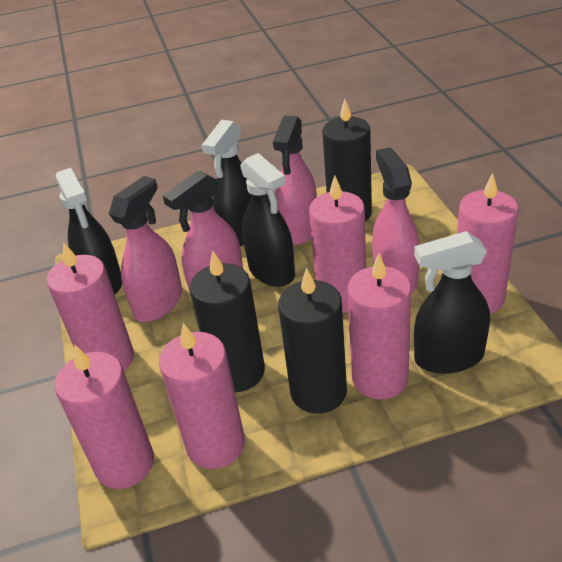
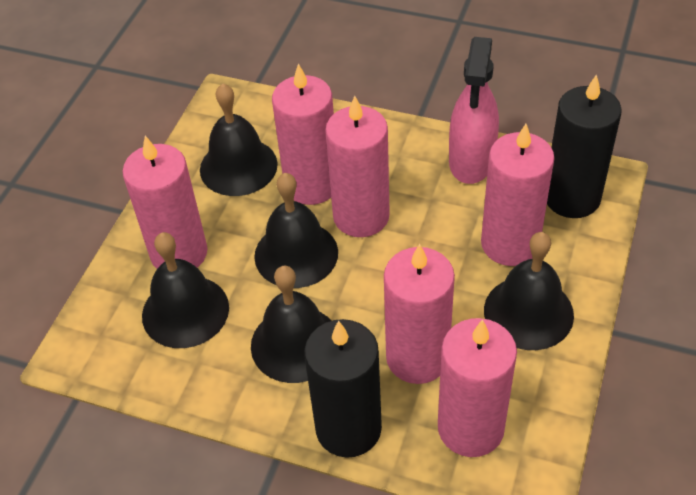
black bell: none = 0 -> [142,232,229,348] [200,83,278,196] [251,266,331,383] [254,173,338,288] [484,232,574,350] = 5
black candle: [189,251,265,392] [278,268,347,414] [322,99,372,222] = 3 -> [304,319,382,458] [547,74,622,218] = 2
black spray bottle: [56,168,122,295] [202,120,251,246] [240,153,295,287] [414,231,490,374] = 4 -> none = 0
pink spray bottle: [109,176,183,322] [163,170,243,295] [273,116,317,245] [372,147,420,294] = 4 -> [449,37,499,184] = 1

